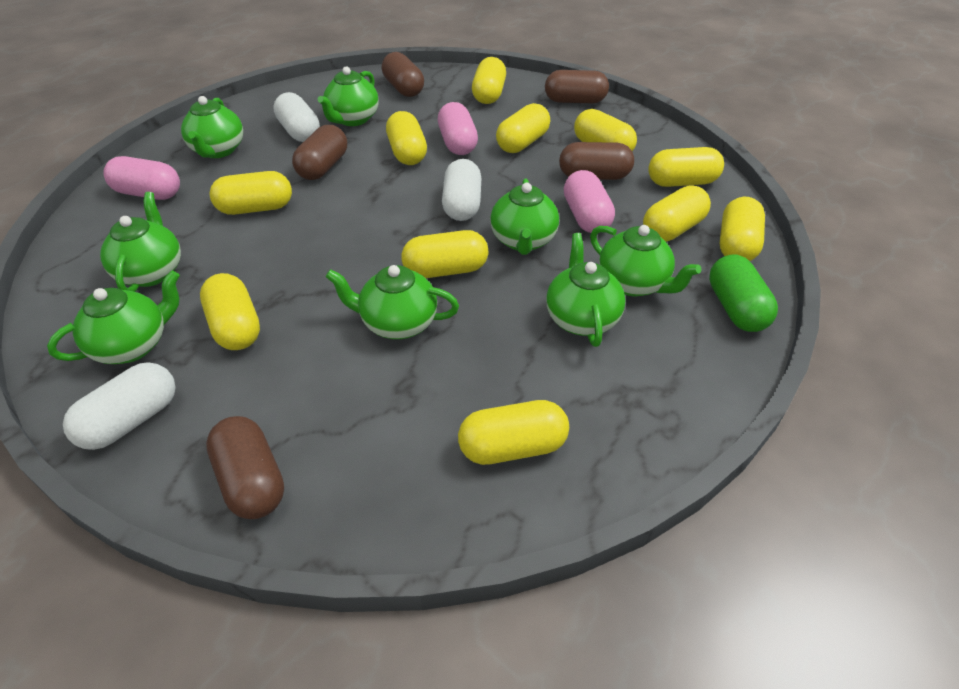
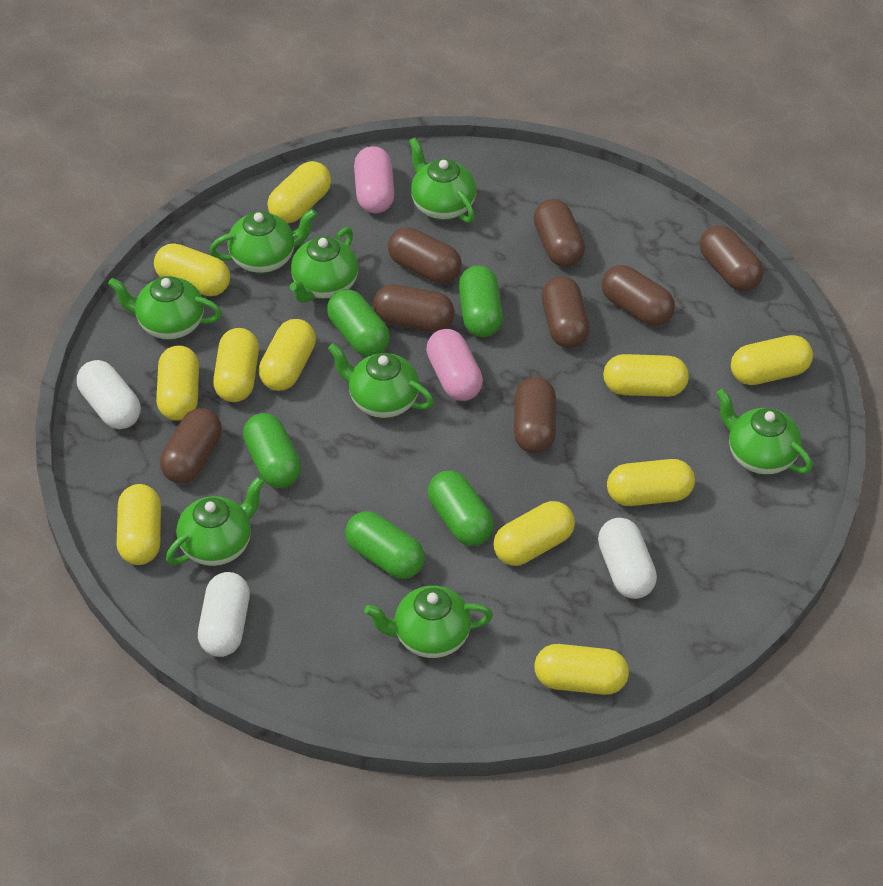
brown capsule: [206,416,284,519] [292,125,347,180] [382,52,424,97] [545,70,609,103] [559,142,634,180] = 5 -> [160,408,222,483] [373,284,455,332] [388,227,462,284] [514,377,556,454] [533,199,585,267] [542,276,590,348] [602,265,675,326] [700,225,763,291] = 8
green capsule: [709,255,778,332] = 1 -> [243,413,301,488] [327,289,390,357] [345,511,425,579] [428,471,494,546] [459,266,503,337] = 5
pink capsule: [103,156,180,200] [438,102,478,155] [564,170,615,233] = 3 -> [354,146,395,213] [426,329,483,401] = 2

